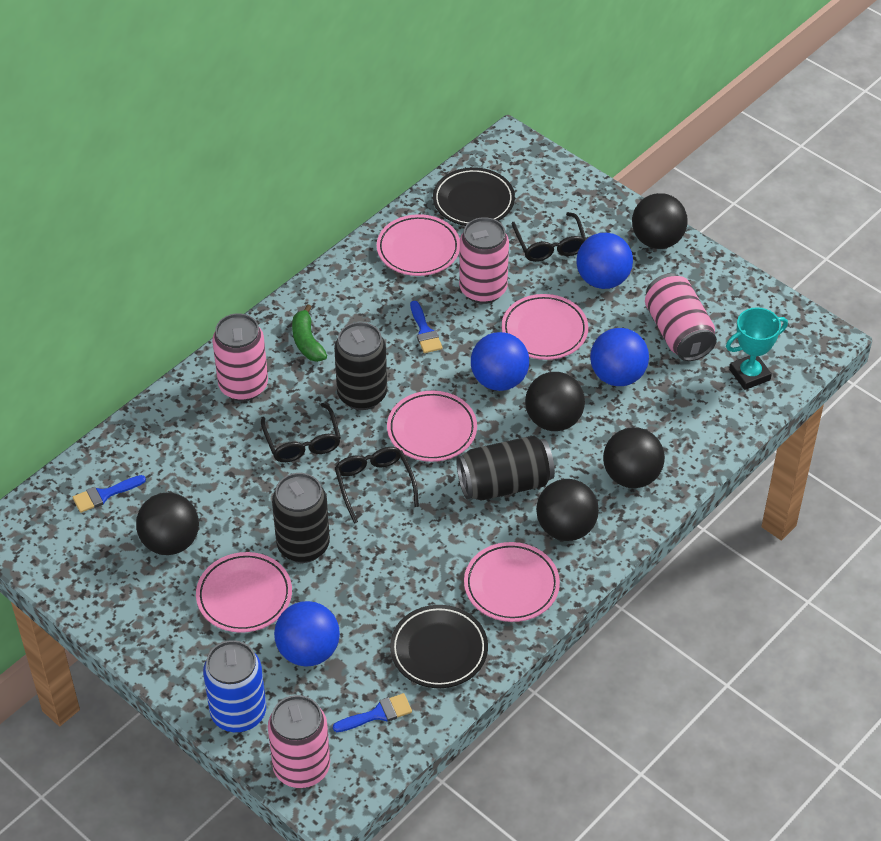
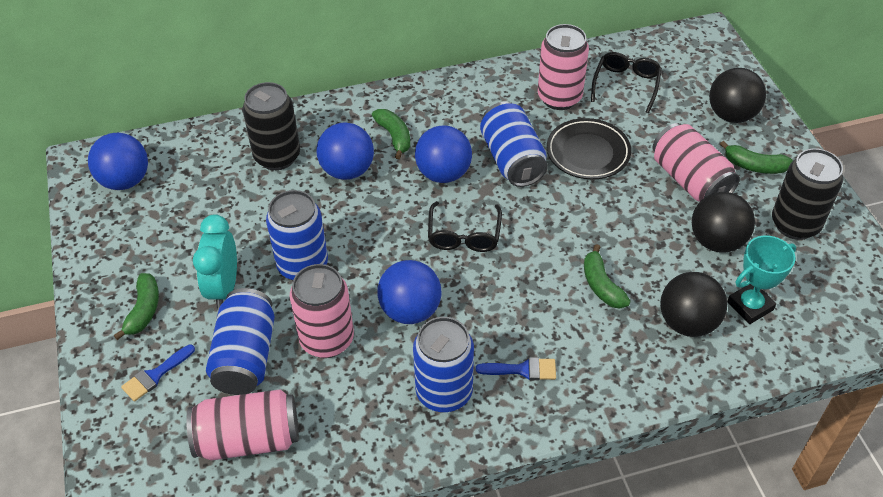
black ball: [136,493,199,555] [525,372,585,431] [536,479,599,541] [603,427,665,488] [632,193,688,249] = 5 -> [660,272,727,337] [692,192,755,253] [709,68,766,123] = 3
black can: [272,473,330,563] [334,322,387,410] [456,435,555,500] = 3 -> [243,82,300,170] [772,148,843,240] = 2
black glasses: [261,403,341,462] [335,447,419,524] [512,212,586,262] = 3 -> [428,201,502,252] [591,52,662,113] = 2
black plate: [390,605,488,688] [433,167,515,226] = 2 -> [547,118,631,179] = 1
blue brush: [73,475,146,513] [333,693,412,732] [410,301,443,353] = 3 -> [121,344,195,402] [476,357,556,380] = 2
blue can: [203,640,266,733] = 1 -> [206,288,275,395] [266,190,328,281] [413,317,474,412] [480,101,548,187] = 4
green banana: [292,304,327,362] = 1 -> [114,273,159,340] [372,109,410,159] [584,244,631,309] [720,141,793,174] = 4
pink plate: [196,552,292,633] [377,214,460,276] [387,391,477,462] [464,542,560,622] [502,294,588,360] = 5 -> none = 0
turquoise clock: none = 0 -> [193,214,237,309] = 1

